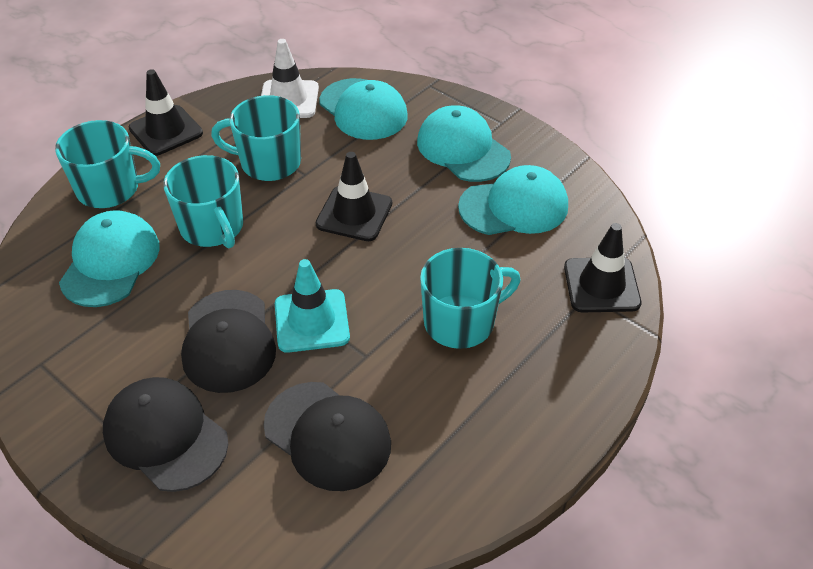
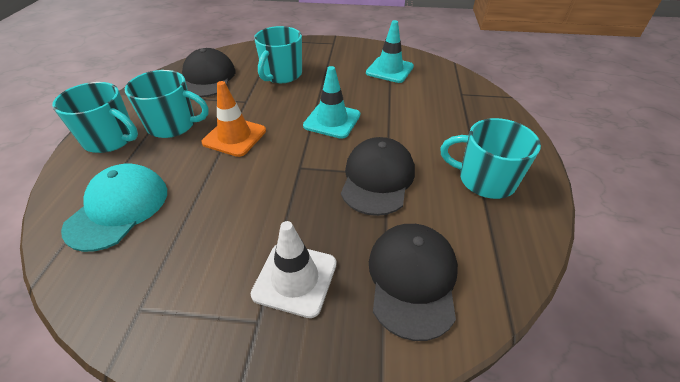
black traffic cone: [129,69,203,156] [316,152,392,241] [564,223,641,312] = 3 -> none = 0
orange traffic cone: none = 0 -> [202,81,266,157] = 1
turquoise cap: [59,210,160,307] [320,78,408,140] [417,105,511,182] [458,165,568,235] = 4 -> [61,164,167,252] = 1
turquoise traffic cone: [275,259,350,353] = 1 -> [303,66,360,139] [366,20,414,83] = 2

